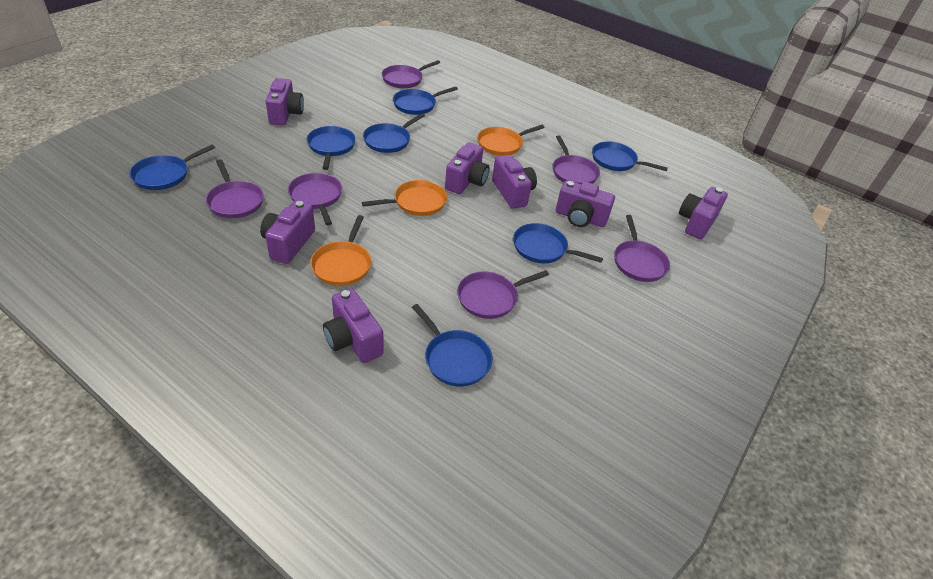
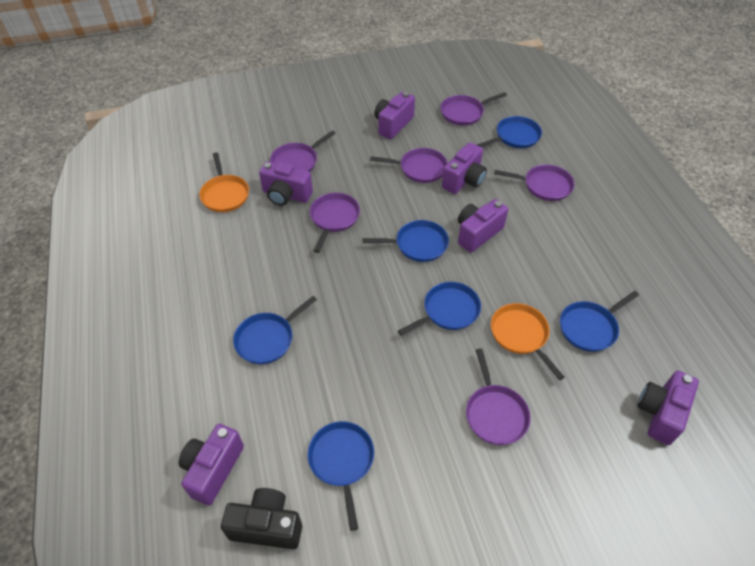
black camera: none = 0 -> [221,488,302,549] = 1
blue pan: [129,144,215,190] [307,126,356,170] [363,113,425,153] [393,87,458,115] [412,304,493,386] [513,223,603,263] [592,141,668,171] = 7 -> [233,296,317,364] [307,421,374,531] [362,220,449,262] [398,282,481,336] [477,116,542,148] [560,291,639,352] = 6
orange pan: [310,215,371,286] [362,180,447,216] [477,125,545,156] = 3 -> [199,152,249,212] [491,303,565,380] = 2
purple camera: [260,201,315,264] [266,78,304,125] [323,288,384,363] [445,142,490,194] [492,155,537,209] [556,180,615,227] [679,187,728,239] = 7 -> [179,424,244,505] [259,161,313,206] [374,92,415,139] [442,142,487,194] [458,199,508,253] [637,371,699,445] = 6

